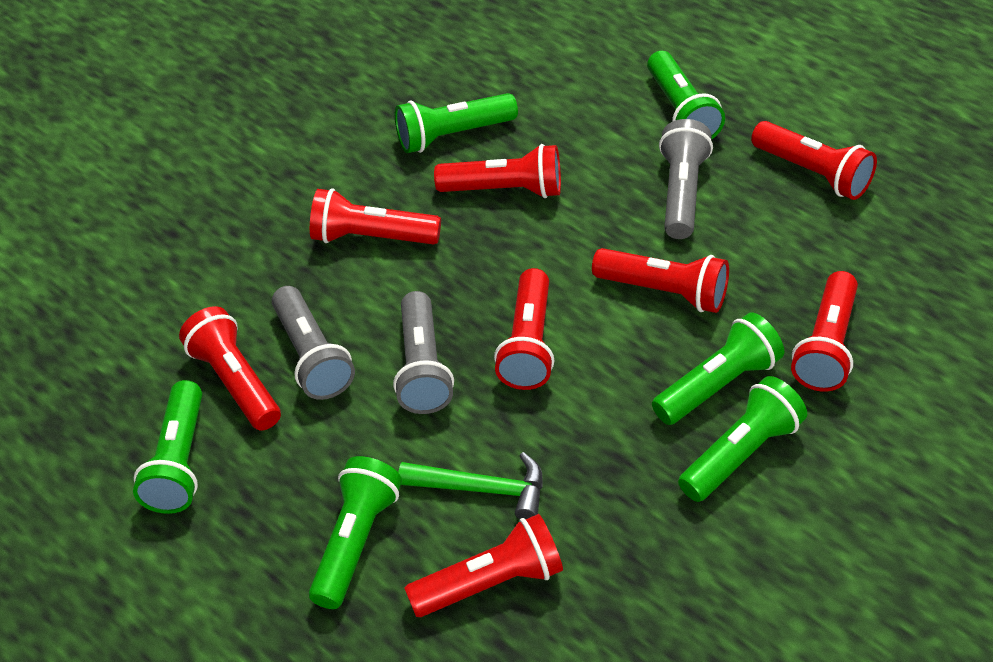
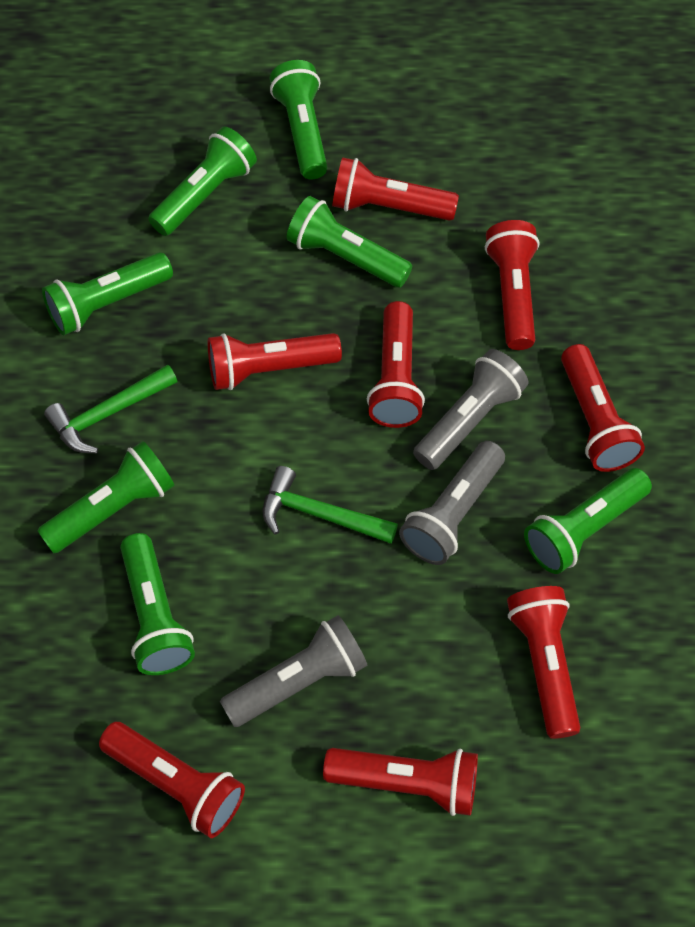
green flashlight: [133,380,202,514] [309,456,402,609] [395,93,518,153] [647,51,725,139] [652,312,784,425] [678,376,807,502] = 6 -> [37,441,175,553] [42,252,173,335] [120,533,195,675] [148,126,257,236] [270,60,328,179] [286,196,412,288] [524,468,652,574] = 7
green hammer: [398,452,543,519] = 1 -> [44,364,177,453] [263,466,398,544] = 2

